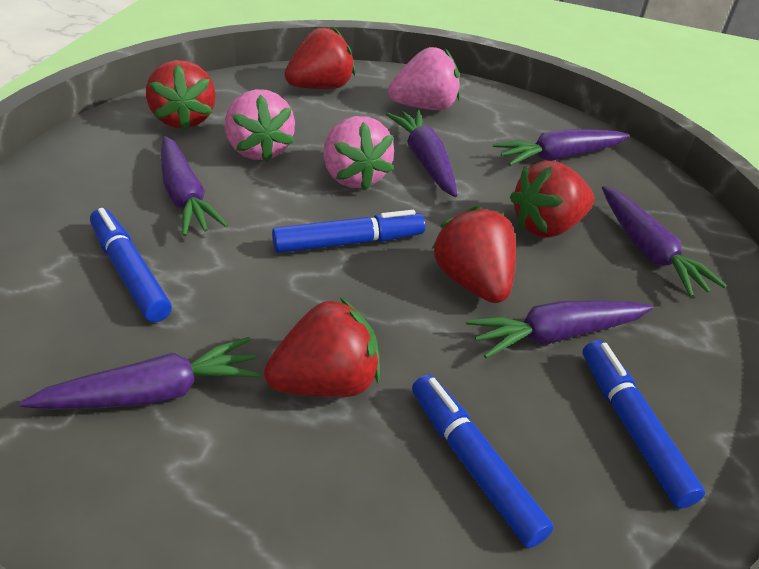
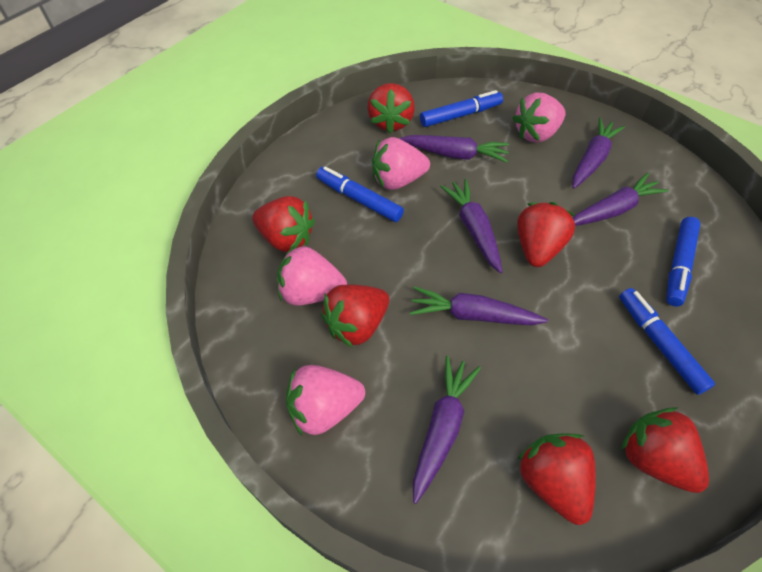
pink strawberry: [225,89,295,162] [323,116,394,191] [388,47,460,110] = 3 -> [277,245,347,306] [286,365,365,435] [372,137,430,190] [512,92,566,143] = 4
red strawberry: [146,60,216,131] [264,298,380,397] [285,27,355,89] [432,206,516,303] [510,160,594,238] = 5 -> [252,196,315,252] [321,285,389,348] [367,83,415,133] [517,202,575,267] [517,433,596,525] [621,407,709,493] = 6

